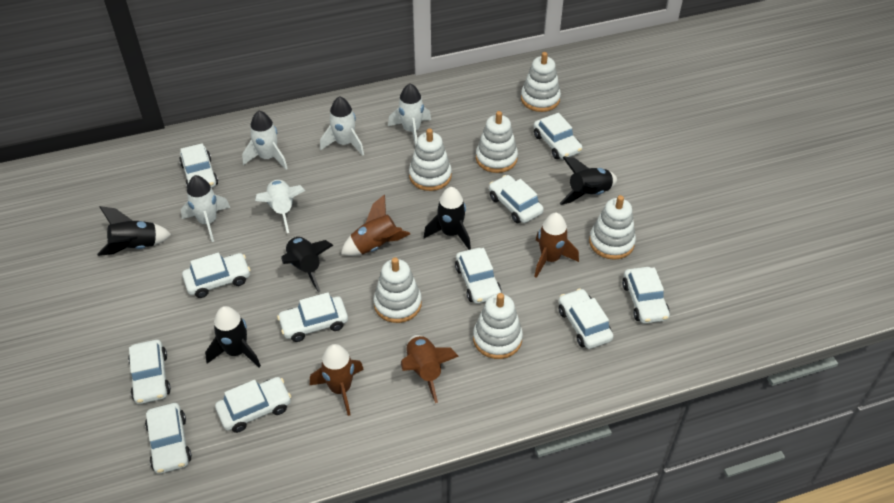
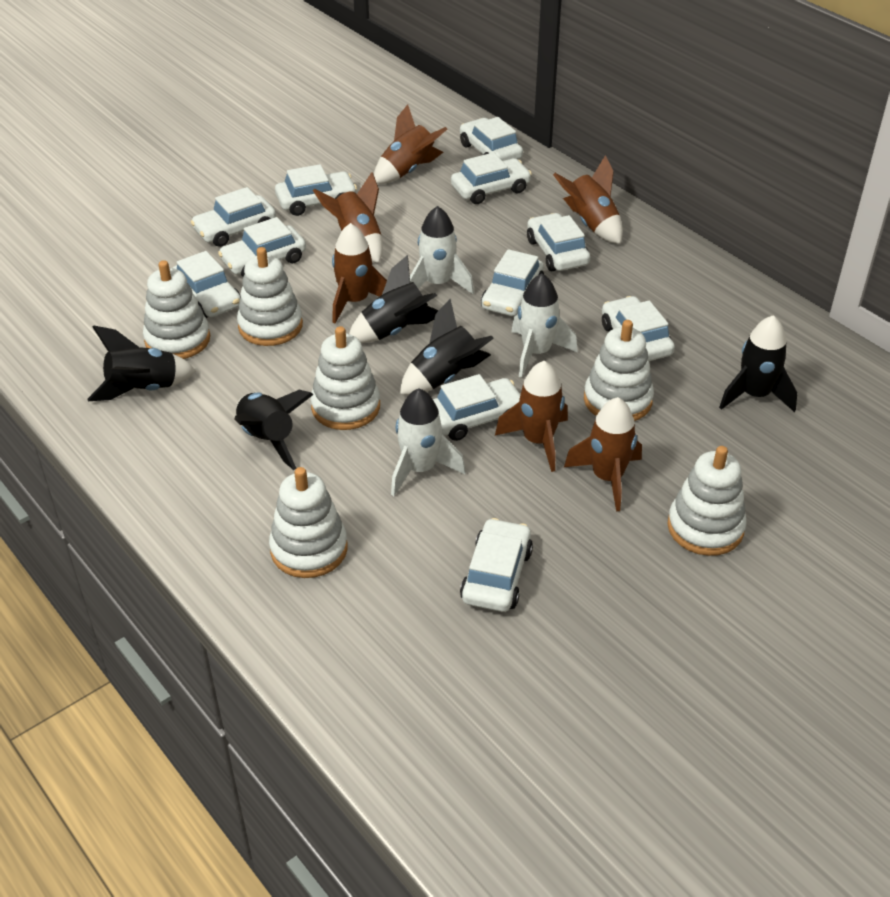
brown rocket: [310,344,364,416] [341,194,410,256] [401,335,459,403] [534,213,579,278] = 4 -> [313,172,383,263] [332,223,387,323] [374,104,447,184] [495,361,568,472] [553,155,623,244] [564,397,642,511] = 6
white rocket: [181,175,230,242] [242,111,288,170] [255,180,305,233] [320,96,364,155] [388,83,431,147] = 5 -> [391,388,465,496] [410,206,474,294] [511,273,577,378] = 3

